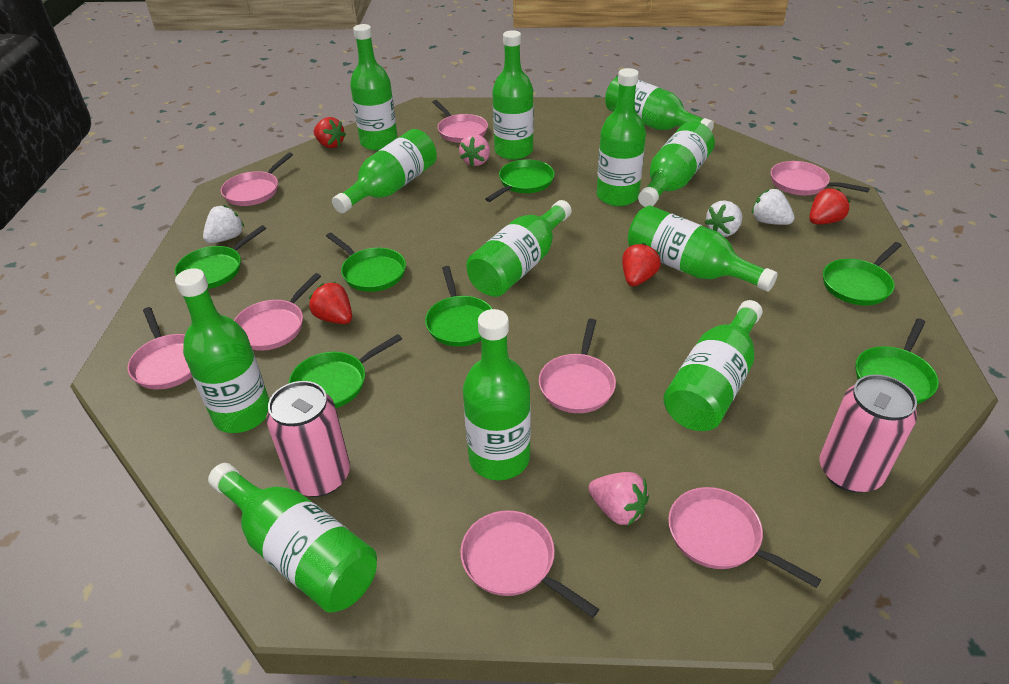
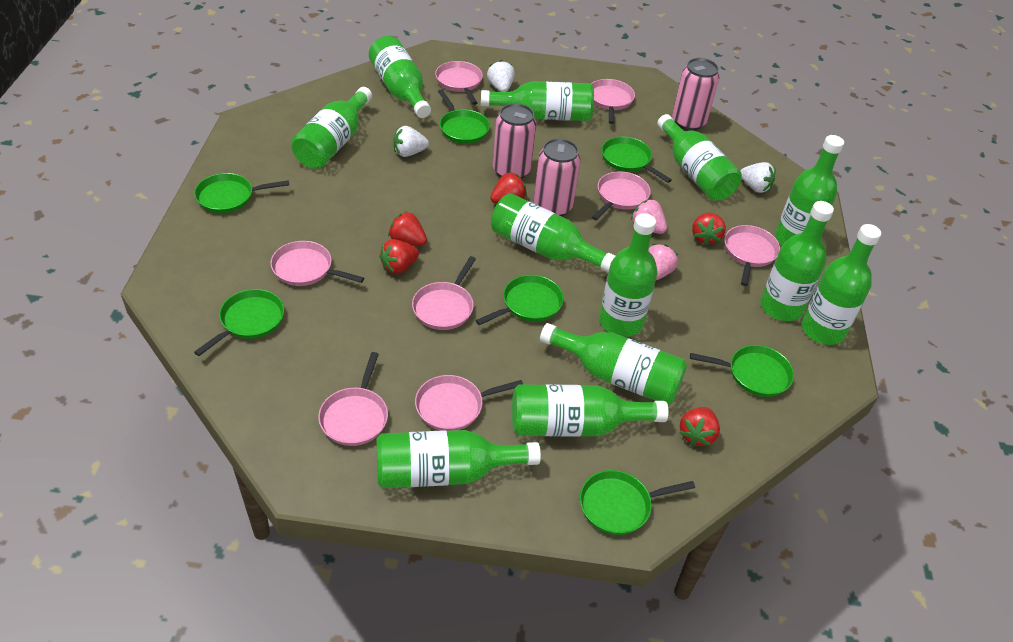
pink can: [266,381,350,497] [819,374,917,493] = 2 -> [493,103,536,179] [534,138,581,216] [672,58,719,131] = 3
red strawberry: [309,282,352,324] [314,117,346,148] [622,243,661,286] [809,188,850,224] = 4 -> [379,239,419,274] [388,212,427,246] [490,172,527,204] [679,407,720,446] [692,213,726,245] = 5

